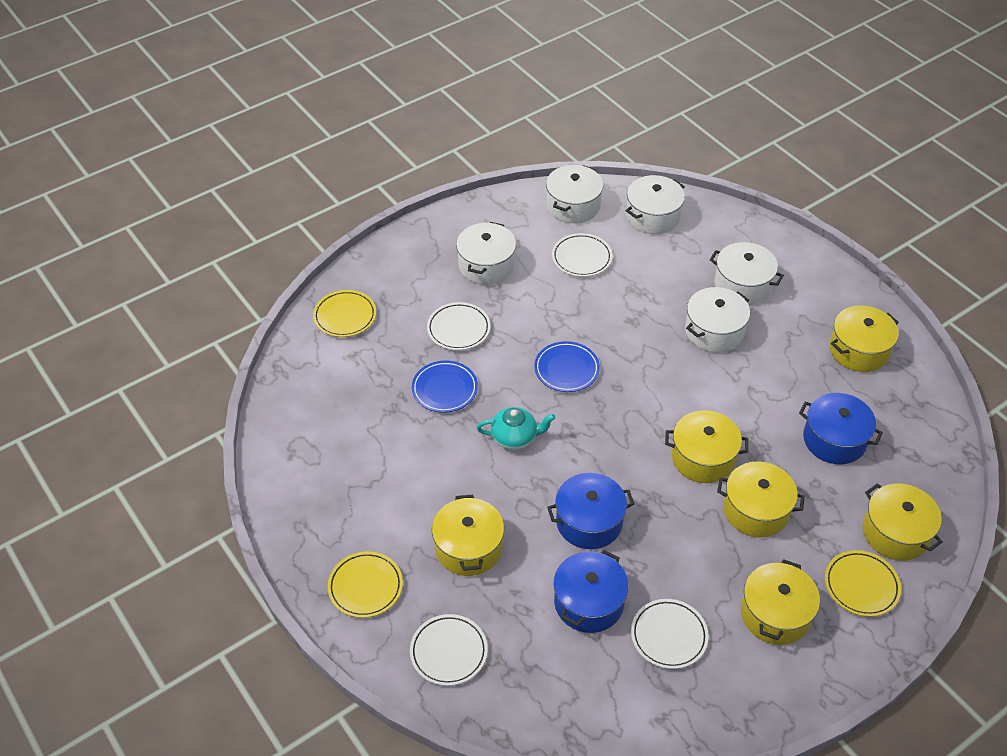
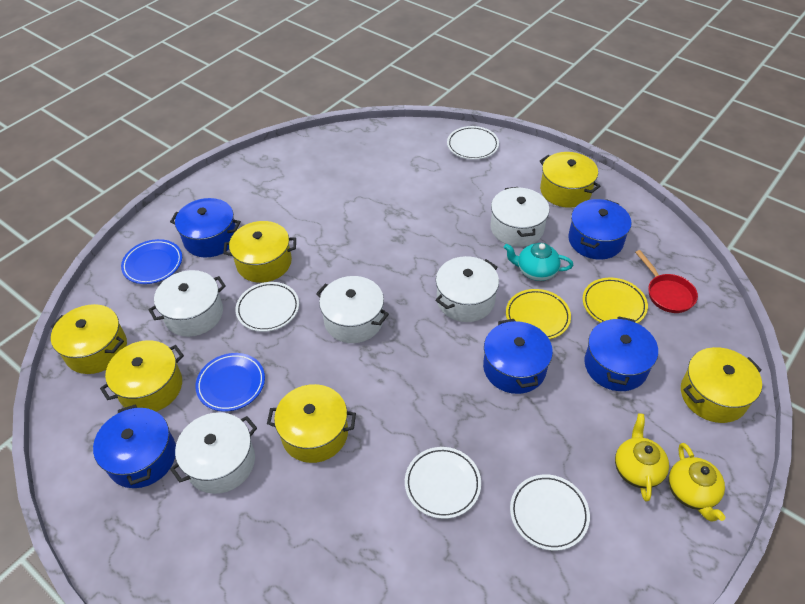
blue pot: [547,473,634,549] [554,550,629,633] [799,393,883,464] = 3 -> [93,404,176,488] [170,198,241,257] [483,319,553,394] [568,199,631,260] [584,316,658,391] = 5
red pan: none = 0 -> [635,250,698,313] = 1
yellow plate: [313,290,376,337] [328,551,403,618] [825,550,901,617] = 3 -> [506,289,571,339] [583,278,648,323] = 2
yellow teapot: none = 0 -> [615,413,669,502] [669,443,726,521] = 2

